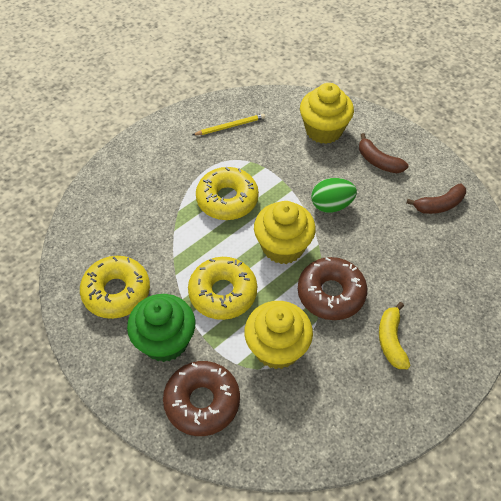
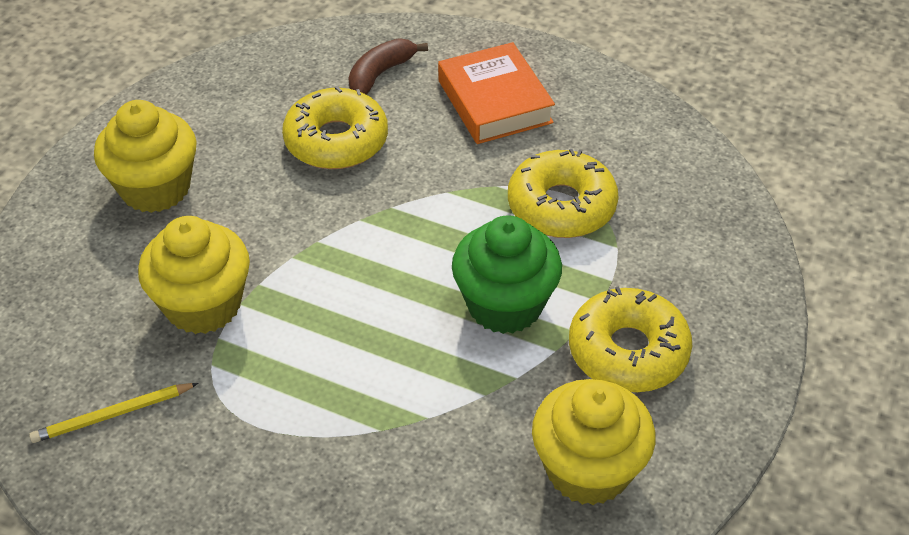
brown banana: [359,133,409,173] [406,183,466,214] = 2 -> [348,38,428,95] = 1
brown donut: [163,361,240,436] [298,257,367,320] = 2 -> none = 0
green egg: [311,178,357,213] = 1 -> none = 0
orange book: none = 0 -> [438,42,555,144] = 1
yellow banana: [379,302,411,369] = 1 -> none = 0

